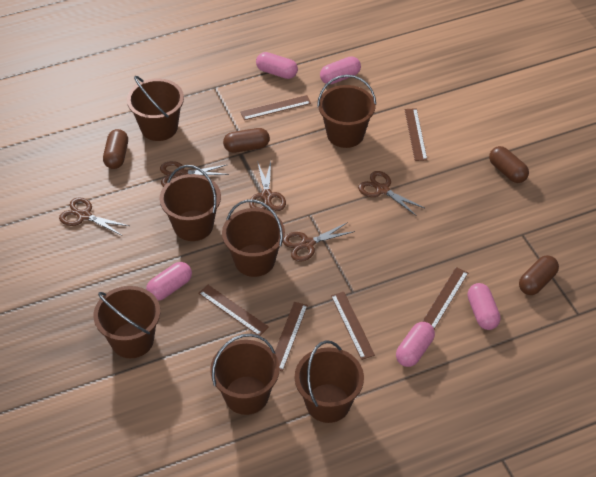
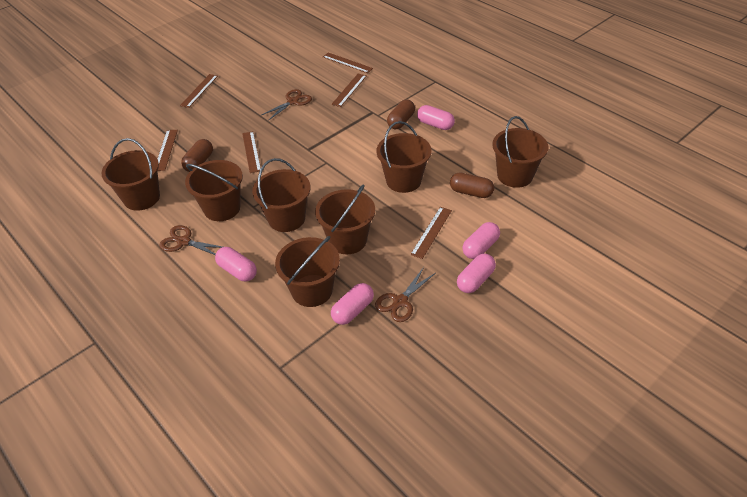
brown capsule: [103,129,128,169] [223,128,270,153] [489,146,529,183] [519,255,559,295] = 4 -> [181,139,213,172] [387,100,415,129] [450,173,494,198] = 3
brown scissors: [59,197,129,235] [160,161,229,187] [249,161,286,211] [283,222,355,262] [358,171,424,216] = 5 -> [159,225,223,255] [262,89,312,121] [375,267,436,322] = 3

